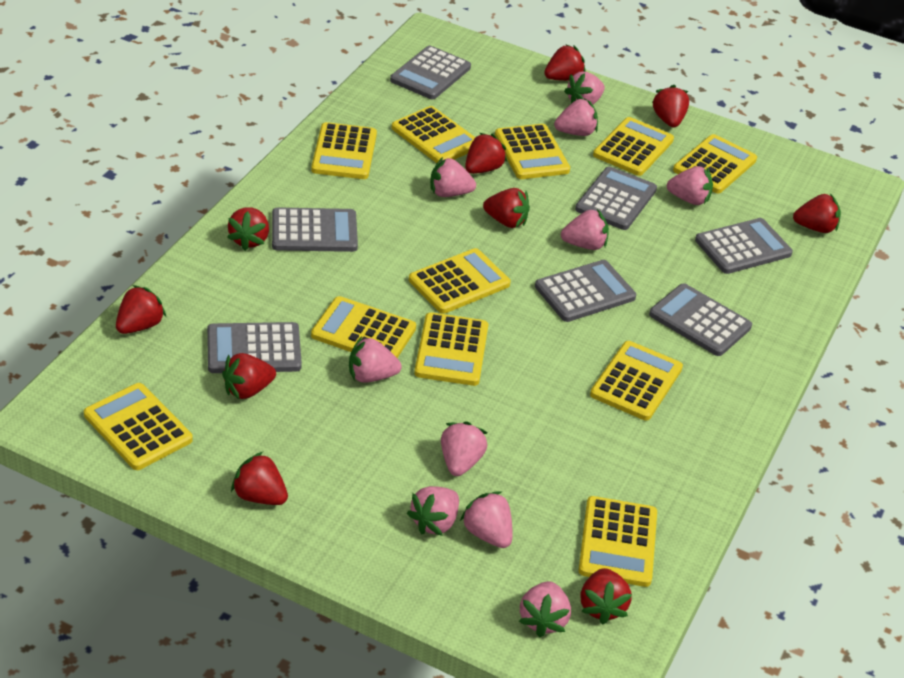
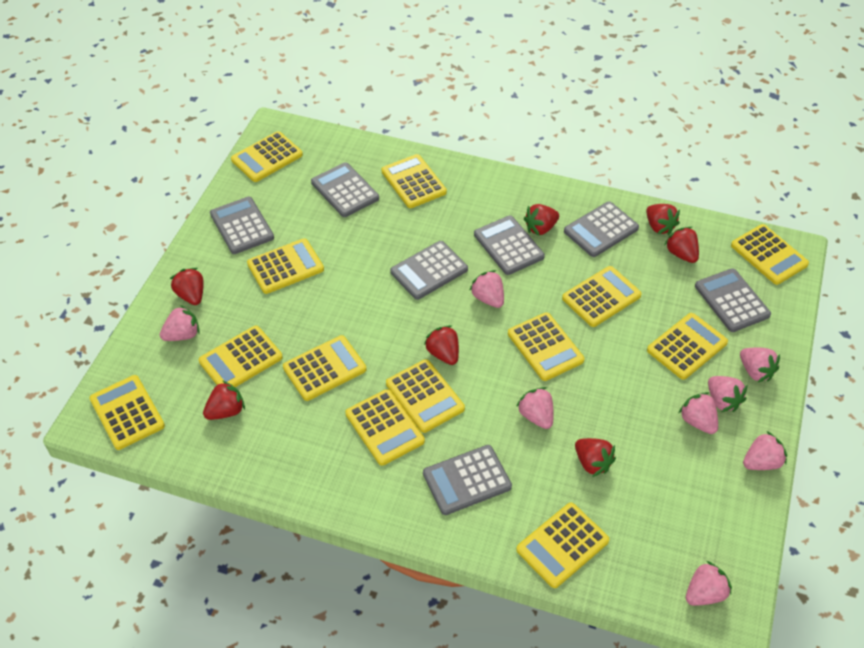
pink strawberry: [349,336,402,383] [407,486,459,536] [430,157,476,197] [441,421,487,476] [460,491,513,548] [519,581,571,637] [554,98,598,136] [561,209,609,250] [564,72,605,105] [667,166,713,205] = 10 -> [160,305,200,341] [469,270,504,308] [516,387,554,429] [679,392,718,434] [686,561,732,606] [708,376,747,412] [740,347,780,383] [743,431,787,470] = 8
red strawberry: [116,285,166,334] [222,353,276,400] [227,207,269,251] [231,452,288,505] [465,133,507,174] [483,188,530,228] [544,45,586,81] [580,568,632,624] [652,85,689,127] [793,194,841,233] = 10 -> [170,268,204,305] [203,380,245,420] [424,325,459,365] [524,204,559,235] [575,438,616,477] [646,204,680,235] [664,227,699,263] = 7
yellow calculator: [84,383,193,470] [311,122,377,179] [311,296,416,358] [392,106,476,163] [409,248,511,314] [414,312,488,386] [495,124,570,179] [579,496,657,587] [590,341,683,421] [593,117,674,176] [673,134,757,193] = 11 -> [90,375,165,450] [199,326,283,387] [231,131,303,182] [247,238,324,294] [283,335,366,401] [345,389,425,466] [382,154,447,208] [386,359,465,433] [508,312,585,381] [516,503,609,588] [562,266,642,327] [647,313,728,380] [731,224,809,285] = 13

